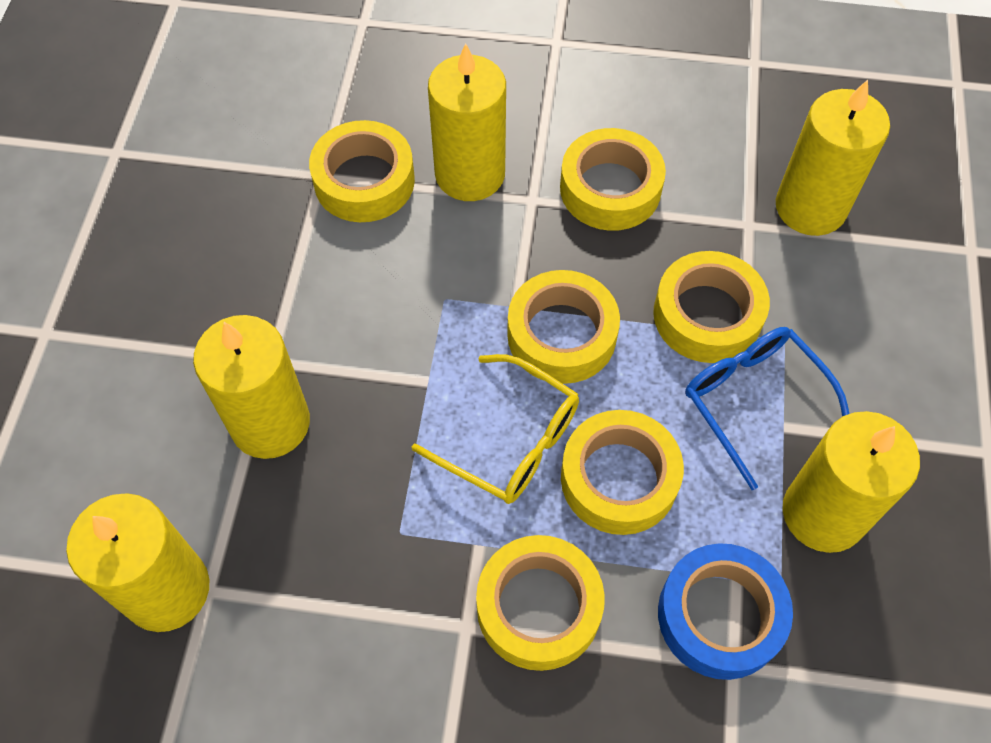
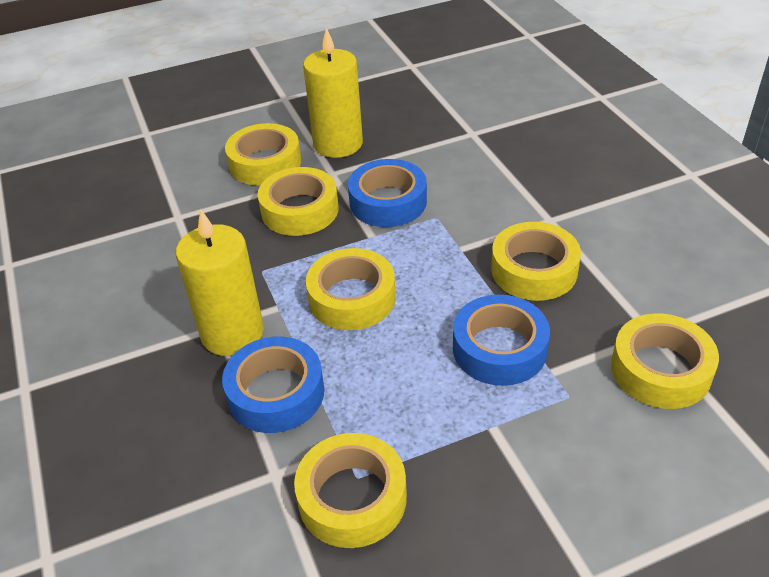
blue glasses: [685,327,849,490] = 1 -> none = 0
blue tape: [658,543,793,680] = 1 -> [222,336,325,433] [348,159,427,227] [453,295,550,386] = 3
yellow candle: [66,493,209,632] [193,315,310,459] [428,43,506,201] [776,80,890,236] [783,411,920,553] = 5 -> [176,209,264,356] [303,28,363,158] = 2
yellow glasses: [411,354,579,504] = 1 -> none = 0

